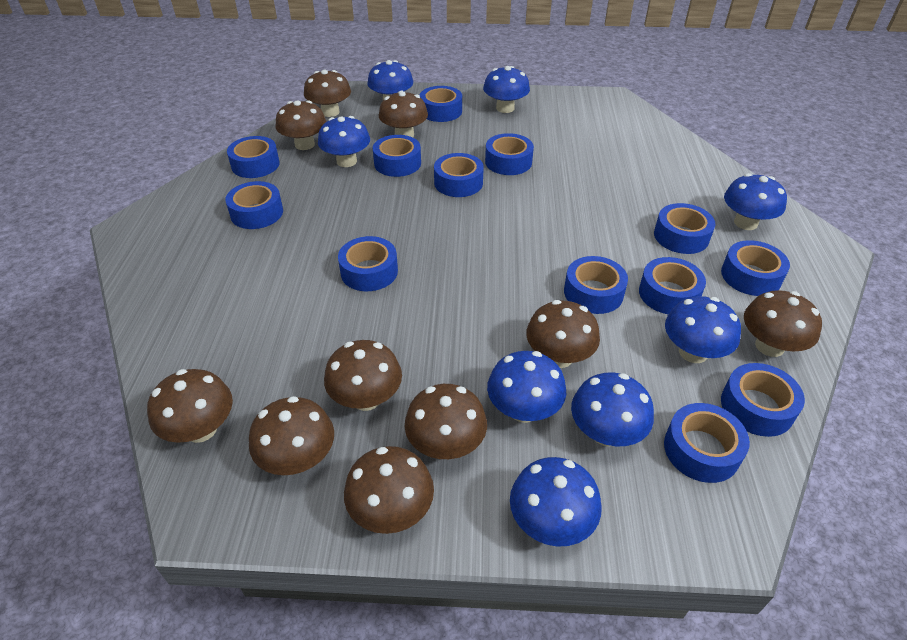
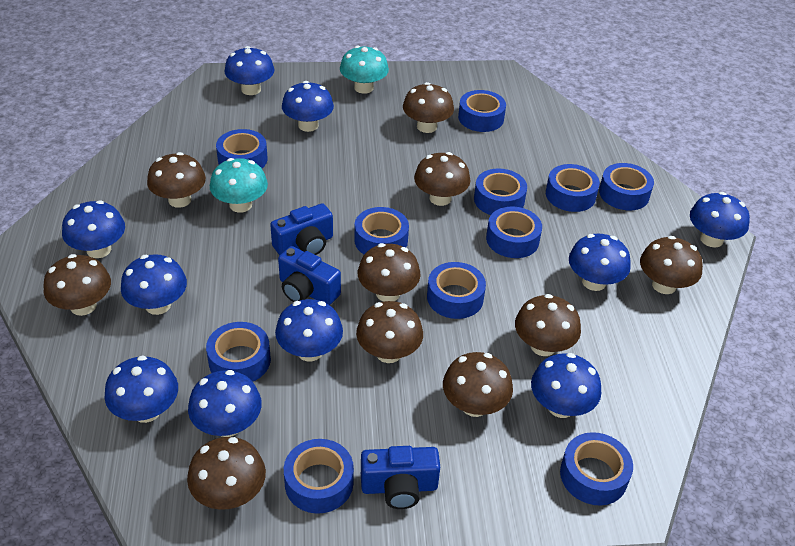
blue camera: none = 0 -> [270,203,333,255] [278,246,341,305] [361,446,440,509] = 3
blue mushroom: [318,116,370,167] [367,60,413,100] [483,66,530,113] [487,351,566,423] [510,457,602,547] [571,372,654,446] [665,296,741,363] [724,173,787,230] = 8 -> [62,200,125,258] [105,355,178,423] [121,254,187,315] [188,370,262,437] [224,46,275,95] [275,299,343,362] [282,81,334,132] [531,353,601,418] [569,234,631,291] [690,192,750,248] = 10
blue tape: [225,181,283,229] [227,136,280,178] [338,236,398,291] [373,135,421,177] [420,86,462,122] [434,153,484,197] [485,133,534,175] [564,256,628,314] [639,257,706,315] [654,203,715,254] [664,403,750,483] [721,240,790,296] [721,363,805,437] = 13 -> [206,322,271,382] [216,129,268,168] [284,439,354,514] [354,207,409,254] [427,262,486,319] [458,90,506,132] [474,168,527,215] [486,206,542,258] [546,164,600,212] [560,432,633,505] [599,163,654,210] = 11
turquoise mushroom: none = 0 -> [210,158,268,213] [340,46,389,94] = 2

